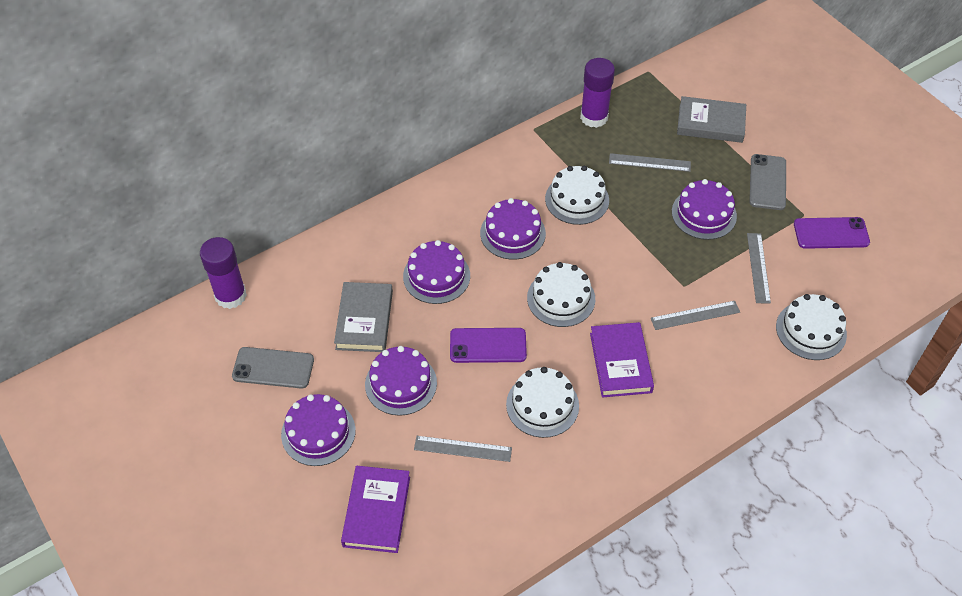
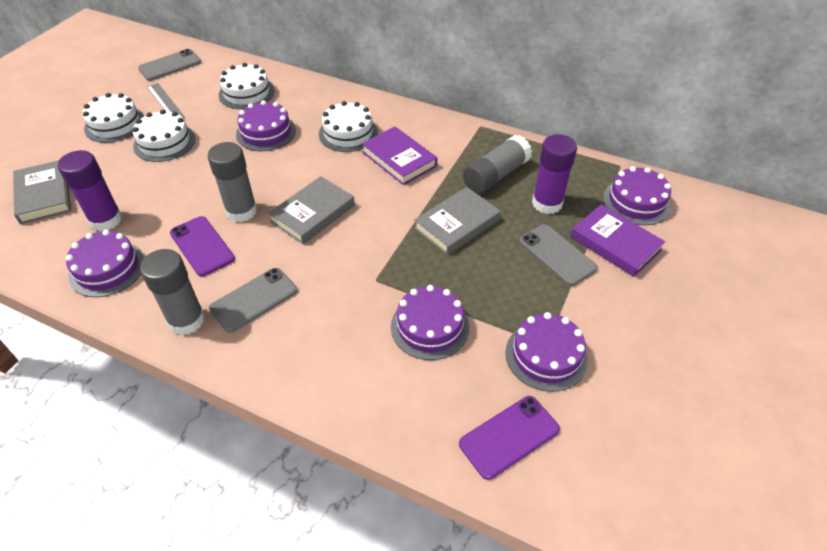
grey book: [334,282,393,352] [677,96,746,143] = 2 -> [13,160,71,224] [268,176,355,244] [414,187,501,255] = 3
grey glue stick: none = 0 -> [140,249,205,335] [208,142,257,222] [463,135,532,194] = 3
grey phone: [232,347,314,389] [749,154,786,210] = 2 -> [138,49,201,81] [209,268,297,333] [519,224,598,286] = 3
grey ruler: [414,436,512,462] [609,153,691,172] [651,301,740,330] [747,233,771,304] = 4 -> [147,83,185,118] = 1

